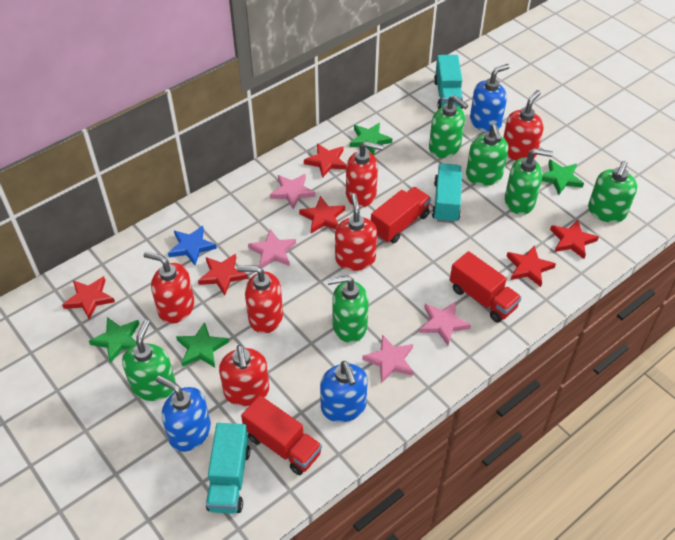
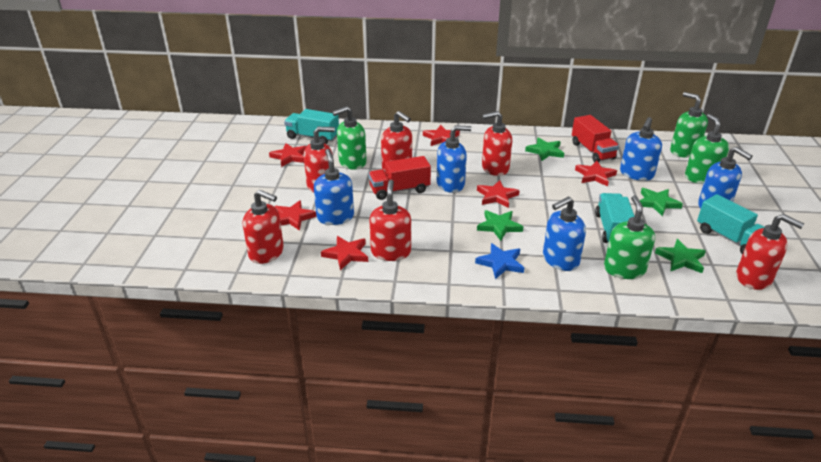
blue soap dispenser: [156,376,211,452] [320,361,368,422] [470,64,510,132] = 3 -> [314,149,354,225] [437,125,472,193] [543,197,586,271] [620,117,662,181] [698,147,753,208] = 5
green soap dispenser: [122,320,176,401] [327,275,369,343] [429,95,468,158] [466,125,509,186] [505,148,553,215] [588,161,637,223] = 6 -> [332,106,367,170] [604,195,655,279] [670,92,708,158] [685,114,729,184] = 4
pink star: [248,229,296,268] [270,174,316,209] [362,335,413,383] [419,301,471,346] = 4 -> none = 0
red truck: [241,395,322,475] [371,187,431,244] [450,251,522,323] = 3 -> [368,156,431,200] [572,115,619,162] = 2

